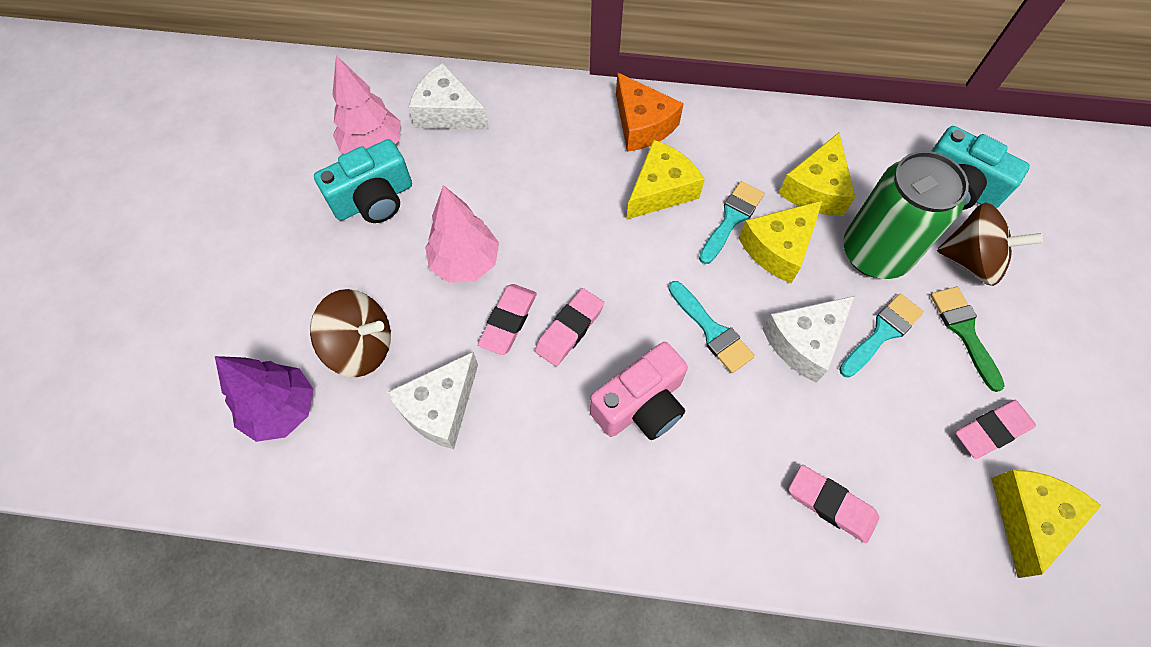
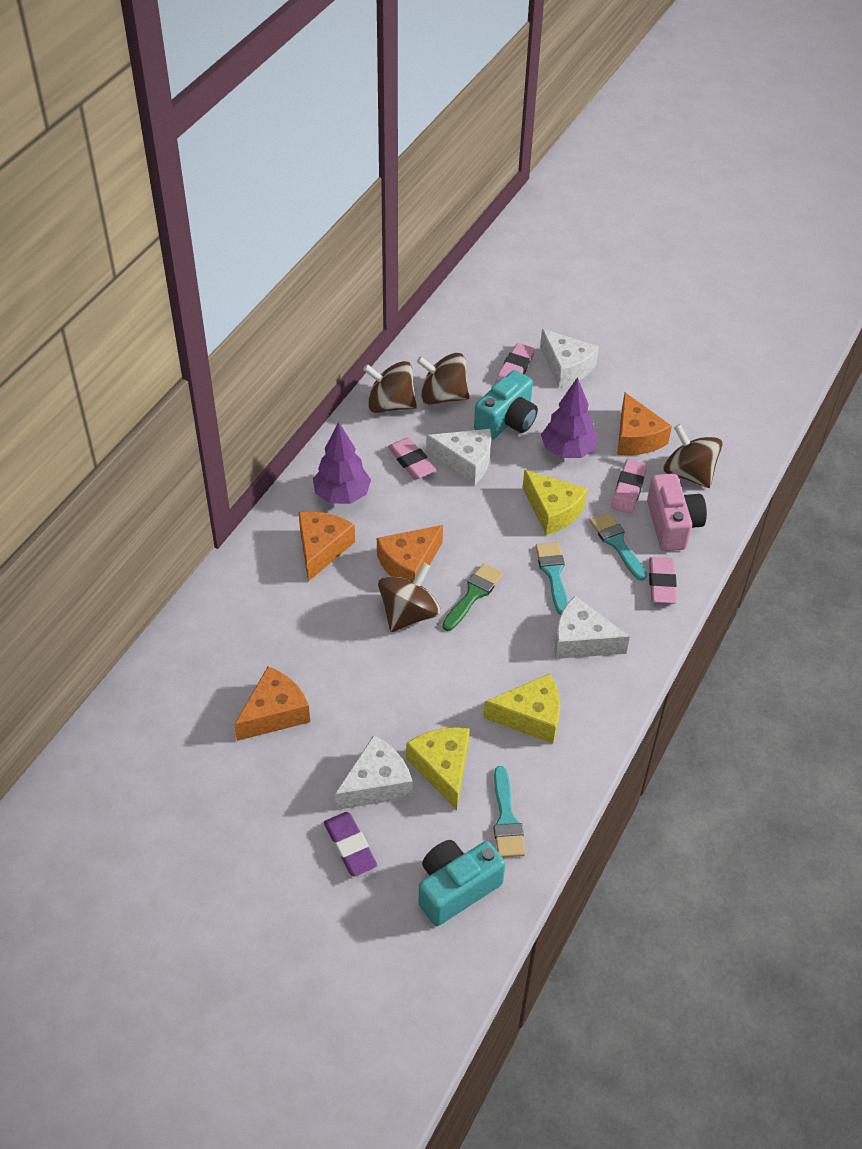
brown spinning top: [310,289,391,377] [937,202,1043,286] = 2 -> [363,361,417,413] [378,562,441,632] [417,353,469,405] [664,424,723,488] = 4
green can: [843,151,969,279] = 1 -> none = 0
orange cheese: [616,72,684,152] = 1 -> [234,666,310,741] [299,511,355,581] [377,525,443,581] [617,392,672,455] = 4
pink tree: [332,55,401,154] [425,185,499,283] = 2 -> none = 0
purple eraser: none = 0 -> [324,812,377,876] = 1
purple tree: [215,356,313,442] = 1 -> [313,422,371,504] [541,377,597,458] = 2
white cheese: [387,352,478,449] [409,63,489,130] [762,296,855,383] = 3 -> [335,735,413,810] [426,429,491,485] [540,329,599,387] [555,596,630,659] = 4
yellow cheese: [626,140,705,220] [739,200,823,283] [778,133,855,216] [991,470,1101,578] = 4 -> [406,727,470,810] [483,674,560,744] [523,470,588,535] = 3

